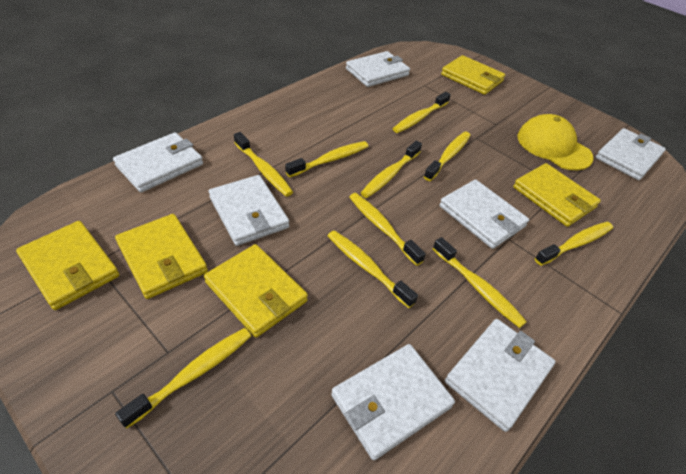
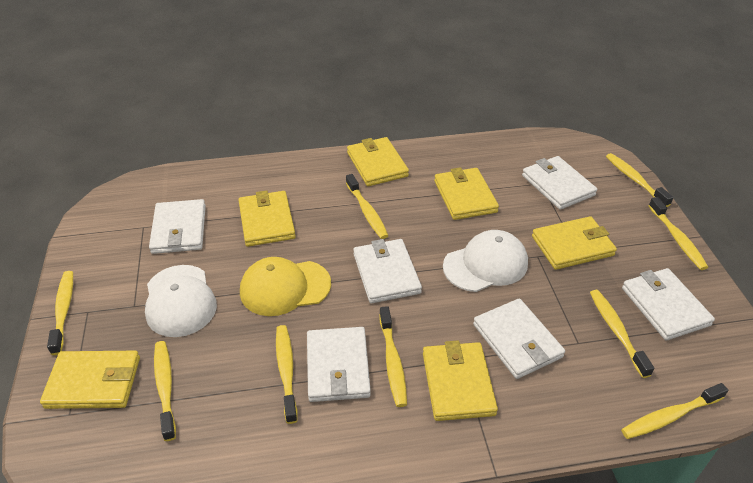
white cap: none = 0 -> [145,265,217,337] [443,230,528,292] = 2
white wallet: [113,132,203,193] [209,175,289,246] [331,344,455,460] [346,51,410,87] [439,180,529,249] [445,319,555,432] [596,128,666,180] = 7 -> [149,199,206,254] [307,327,371,402] [353,239,422,303] [473,299,565,379] [522,156,597,210] [622,268,715,341] = 6
yellow toothbrush: [115,328,251,428] [234,132,293,197] [285,141,368,177] [328,230,418,308] [349,193,426,266] [361,141,422,198] [393,92,451,133] [424,132,471,181] [433,237,527,328] [535,222,613,266] = 10 -> [47,271,73,355] [154,341,176,441] [276,325,298,424] [346,174,388,239] [379,306,407,407] [590,290,654,378] [606,153,674,207] [621,383,728,439] [649,197,708,270] = 9
yellow wallet: [16,221,119,310] [115,214,208,299] [204,244,308,338] [441,55,505,95] [513,163,601,227] = 5 -> [40,351,140,409] [239,190,296,247] [347,137,409,186] [423,341,498,421] [434,167,499,220] [532,216,617,270] = 6

